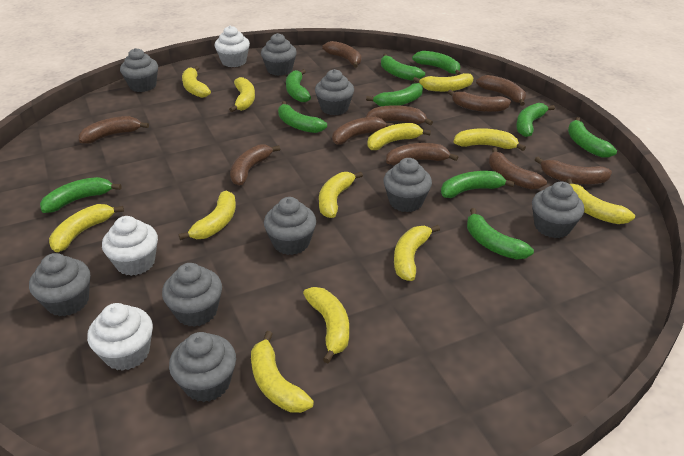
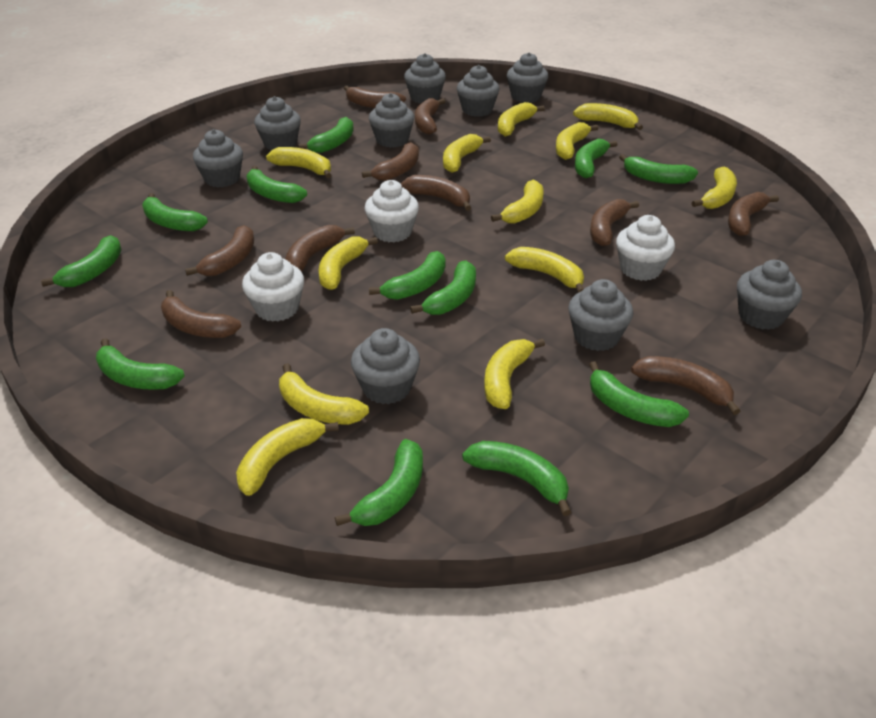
green banana: [40,177,121,213] [278,101,327,133] [286,69,311,102] [366,83,423,106] [381,54,425,81] [412,51,461,75] [441,171,515,198] [467,208,534,259] [516,103,555,137] [568,117,617,158] = 10 -> [41,235,122,287] [96,338,185,390] [142,193,208,231] [246,166,307,203] [298,117,353,153] [335,439,423,526] [369,251,446,300] [410,260,476,315] [462,441,571,516] [575,139,618,178] [589,361,689,427] [619,154,698,184] = 12

